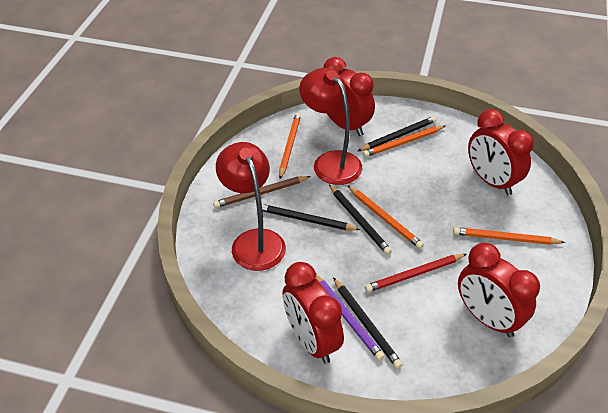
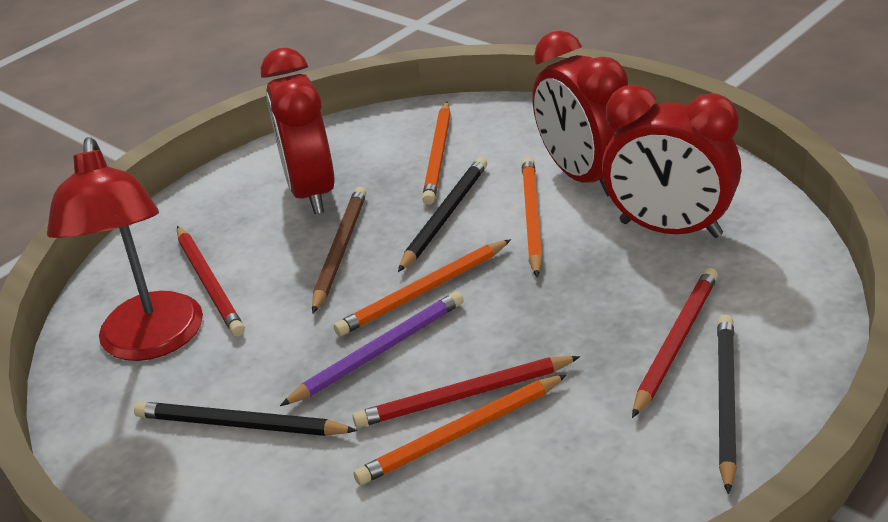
black pencil: [262,204,360,230] [329,184,392,255] [333,278,403,369] [358,116,437,151] = 4 -> [134,402,357,436] [398,157,487,272] [717,315,737,494] = 3
red clock: [282,262,344,364] [323,57,375,136] [458,243,540,337] [468,109,534,195] = 4 -> [261,48,335,214] [533,31,628,197] [602,85,742,238] = 3
red lamp: [216,142,286,271] [299,68,362,185] = 2 -> [47,137,203,361] = 1
red pencil: [365,254,467,292] = 1 -> [177,226,245,336] [352,356,580,428] [632,268,718,418] = 3

